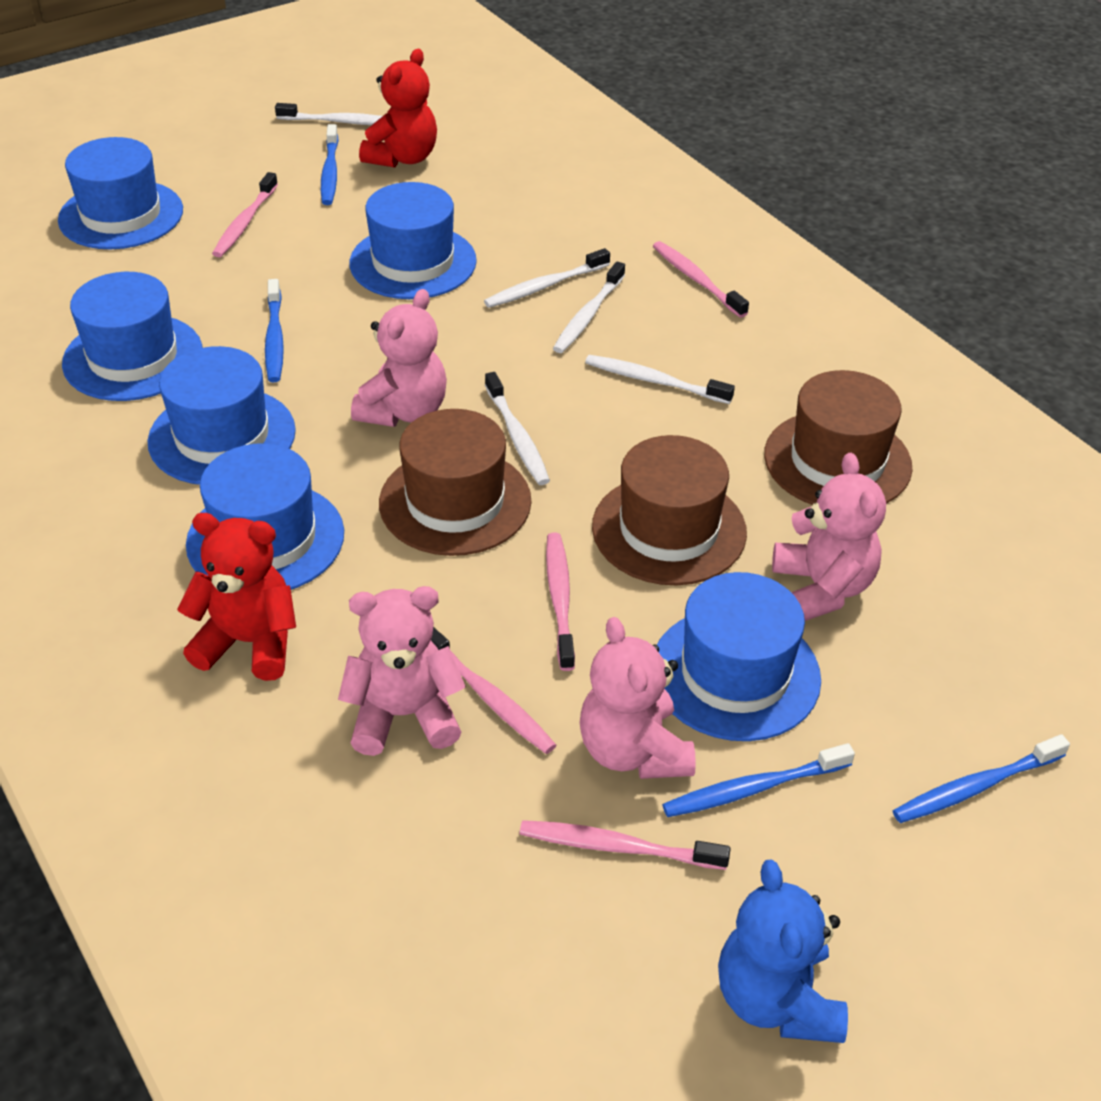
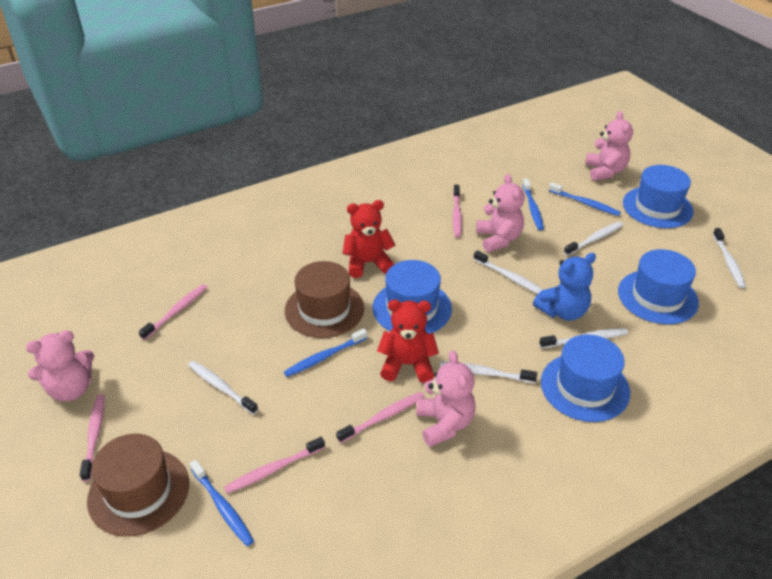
blue hat: [58,137,183,249] [62,272,202,401] [147,346,296,485] [186,443,344,590] [349,182,477,299] [657,572,821,741] = 6 -> [373,260,452,334] [541,335,630,422] [618,249,699,324] [623,165,694,228] = 4
brown hat: [379,409,531,556] [592,435,747,585] [764,370,913,505] = 3 -> [87,434,189,536] [285,261,364,338] = 2
white toothbrush: [275,103,382,125] [484,248,610,308] [485,372,550,485] [553,261,625,353] [585,355,735,404] = 5 -> [188,361,258,415] [440,361,537,383] [474,250,543,294] [539,328,628,349] [564,222,623,256] [713,228,746,288] = 6

